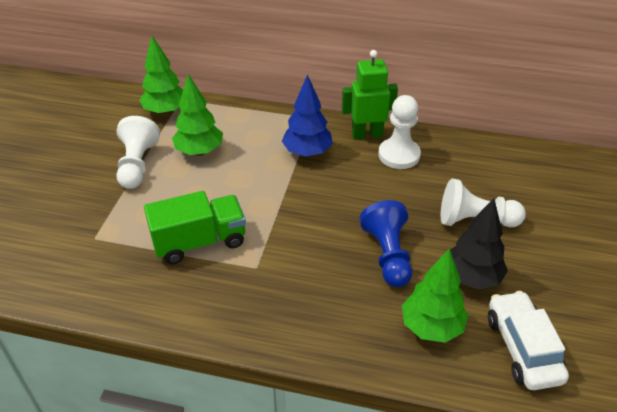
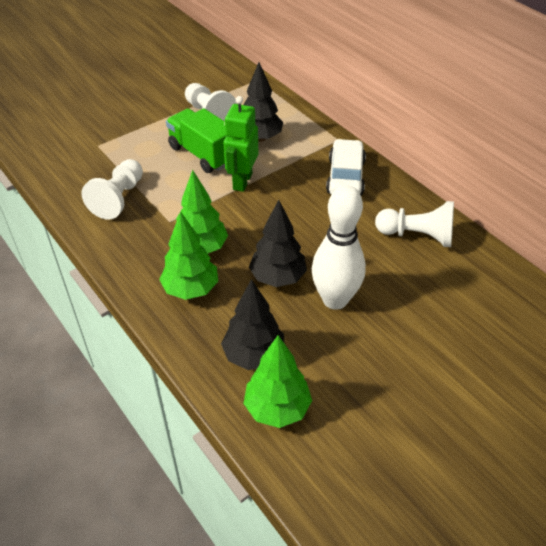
black tree: [450,198,508,289] = 1 -> [221,279,284,370] [243,62,283,142] [249,200,307,287] = 3
blue pawn: [359,200,412,287] = 1 -> none = 0
blue tree: [282,74,333,157] = 1 -> none = 0
white bowling pin: none = 0 -> [312,185,366,310] = 1

